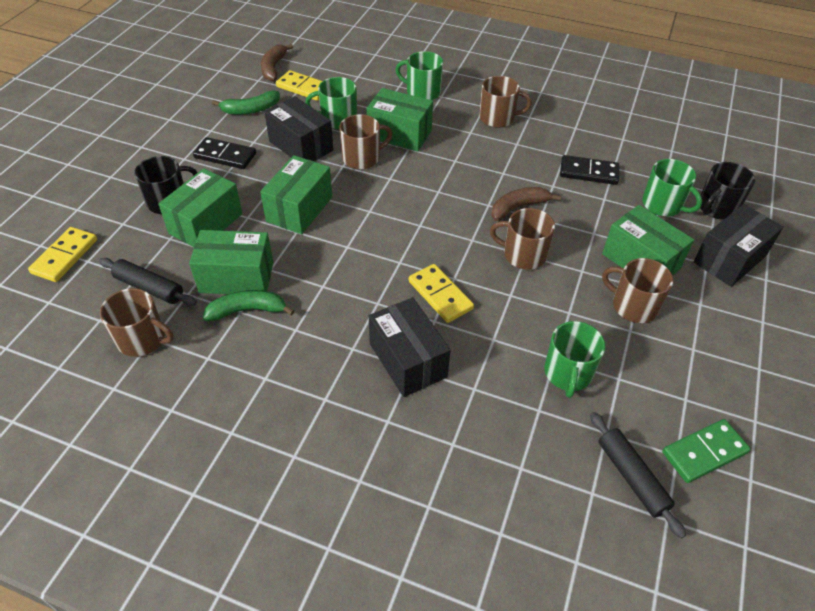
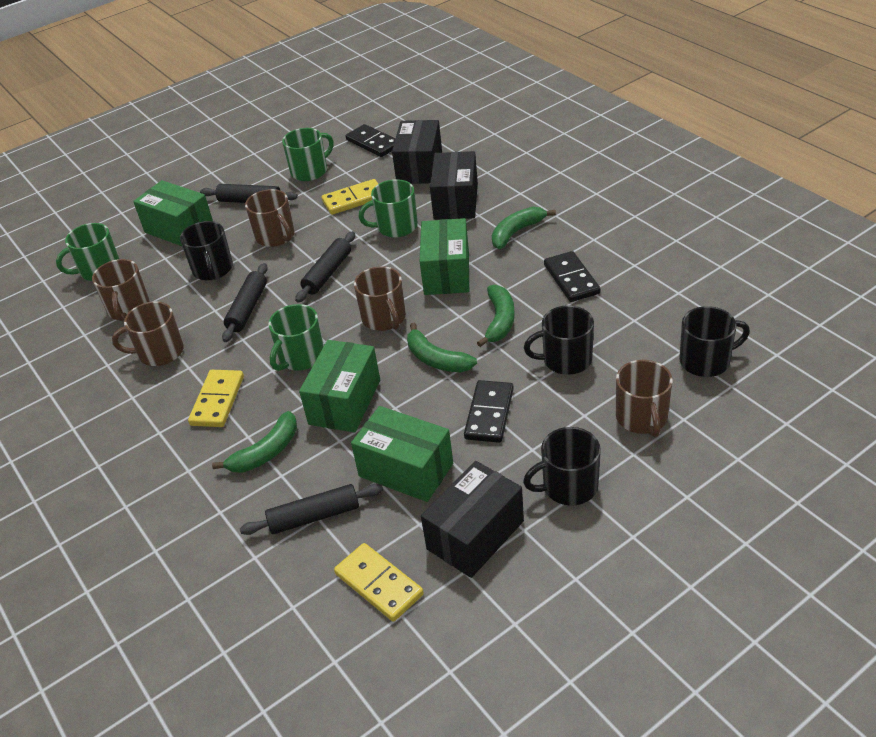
black domino: [193,137,256,169] [560,155,619,185] = 2 -> [346,124,396,157] [464,380,514,443] [544,251,601,302] = 3
black mug: [134,156,197,214] [700,162,755,219] = 2 -> [180,221,233,281] [523,427,601,506] [524,305,594,375] [679,306,750,377] = 4
black rolling pin: [99,258,197,306] [590,412,686,538] = 2 -> [200,184,298,203] [222,263,268,342] [240,484,383,535] [295,231,355,303] = 4
brown banana: [261,44,293,81] [491,187,561,221] = 2 -> none = 0
green banana: [203,290,294,321] [212,90,280,115] = 2 -> [212,411,297,473] [407,323,477,372] [477,285,515,347] [492,207,556,249] = 4
green box: [158,169,243,247] [189,230,274,294] [260,155,332,234] [367,88,433,151] [602,205,694,276] = 5 -> [133,180,213,246] [299,340,380,433] [351,406,453,502] [420,218,469,295] = 4
green domino: [662,419,751,483] = 1 -> none = 0

